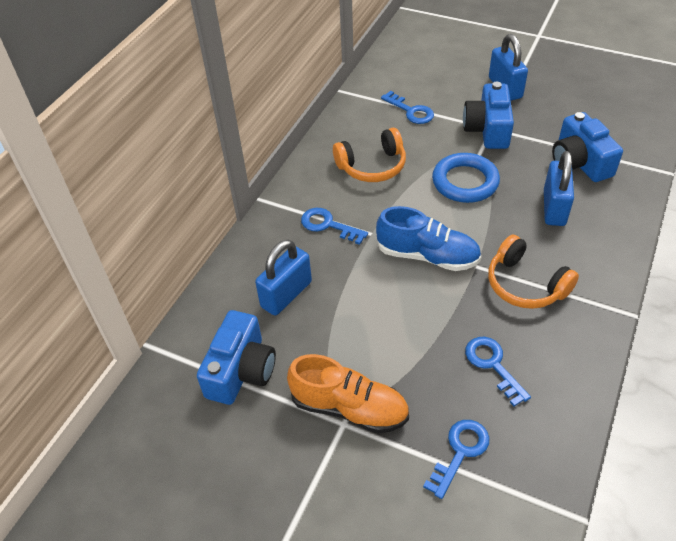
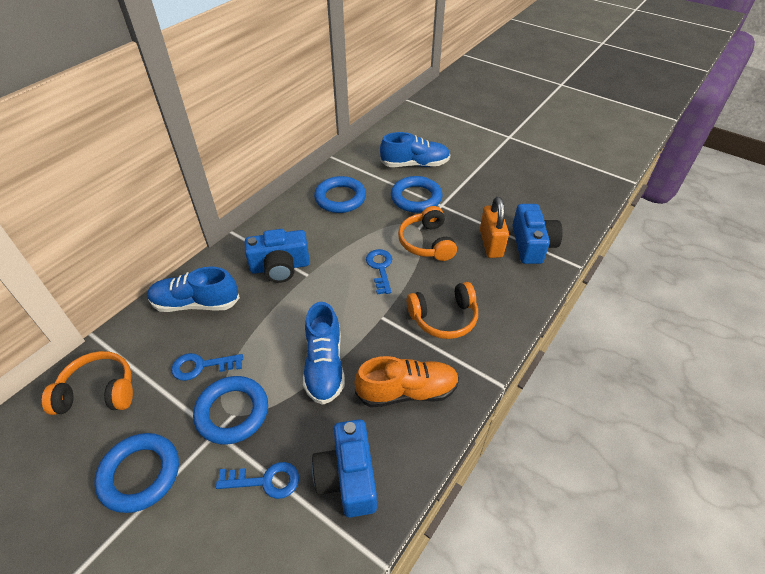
blue key: [301,208,368,245] [381,91,434,124] [423,420,490,499] [465,337,531,406] = 4 -> [171,353,243,381] [216,462,299,499] [366,249,392,294] = 3
blue padlock: [255,239,312,316] [489,34,528,101] [544,151,574,226] = 3 -> none = 0
blue ring: [432,153,500,203] = 1 -> [94,433,179,513] [193,376,268,445] [314,176,366,213] [391,176,442,213] = 4
blue shoe: [376,206,481,271] = 1 -> [147,267,240,312] [303,302,345,405] [380,132,451,167] = 3
orange headphones: [333,128,406,182] [488,235,579,309] = 2 -> [42,351,133,415] [398,206,457,261] [407,282,478,339] = 3
orange padlock: none = 0 -> [480,197,509,258] = 1

